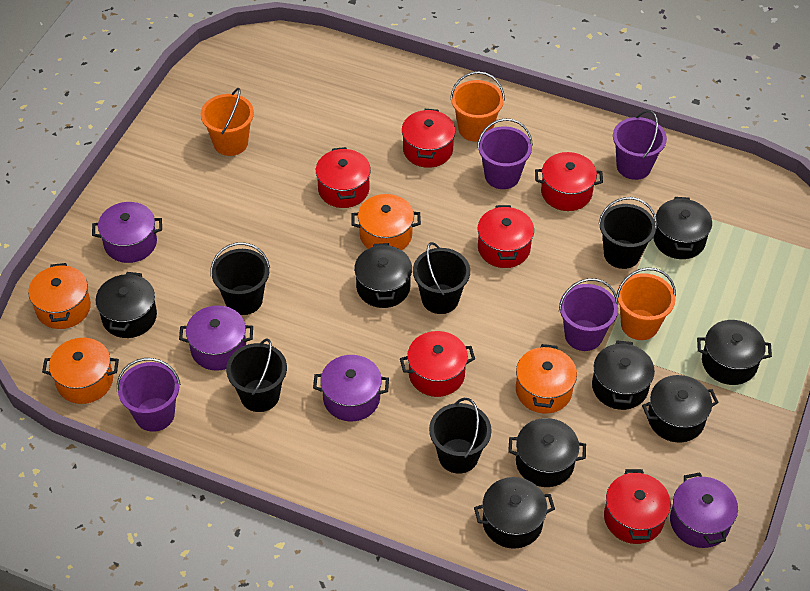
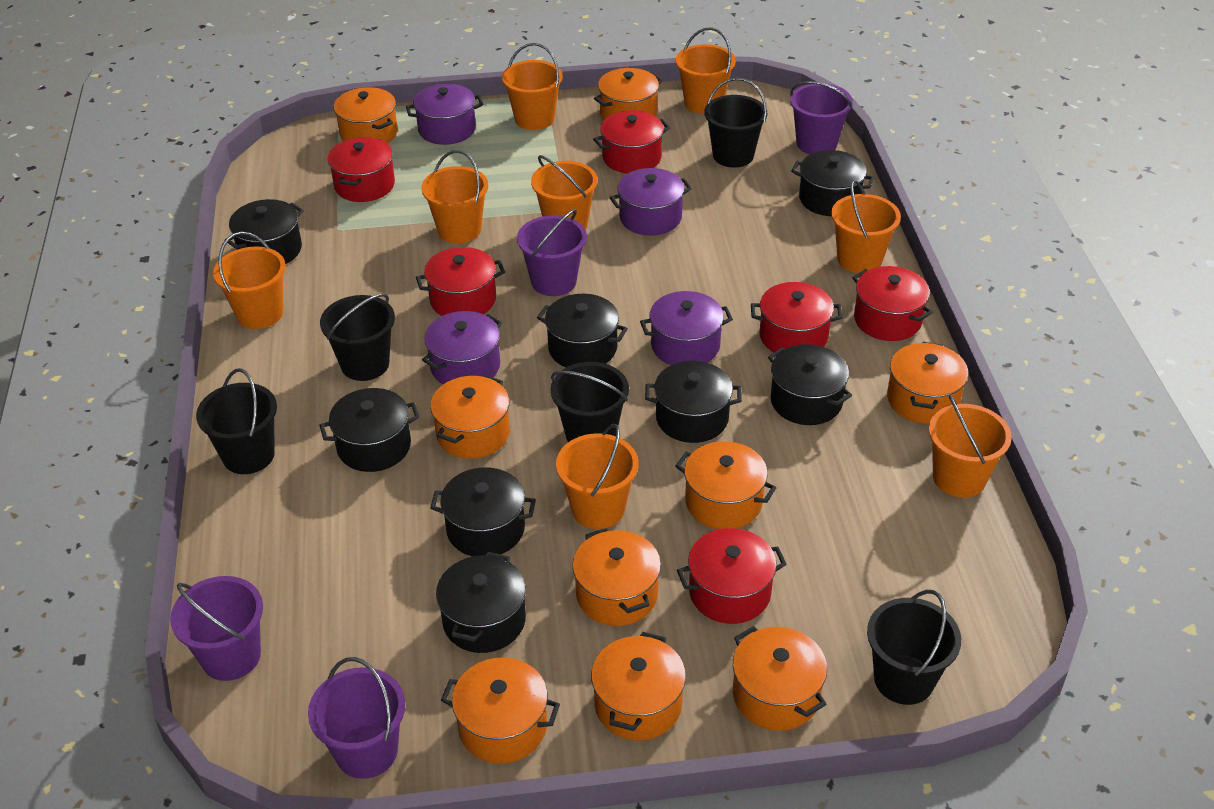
orange bucket: [201,88,254,156] [450,71,505,142] [617,268,676,340] = 3 -> [213,232,286,329] [421,150,488,244] [502,43,563,130] [531,155,598,230] [556,424,639,529] [676,27,736,114] [831,180,901,273] [929,394,1012,498] = 8
orange pot: [28,263,91,329] [42,338,119,404] [351,194,421,250] [516,344,577,414] = 4 -> [334,87,398,143] [430,375,510,459] [441,657,560,764] [572,528,661,626] [591,632,686,740] [594,68,663,120] [675,441,777,529] [733,626,827,731] [887,342,968,424] = 9

